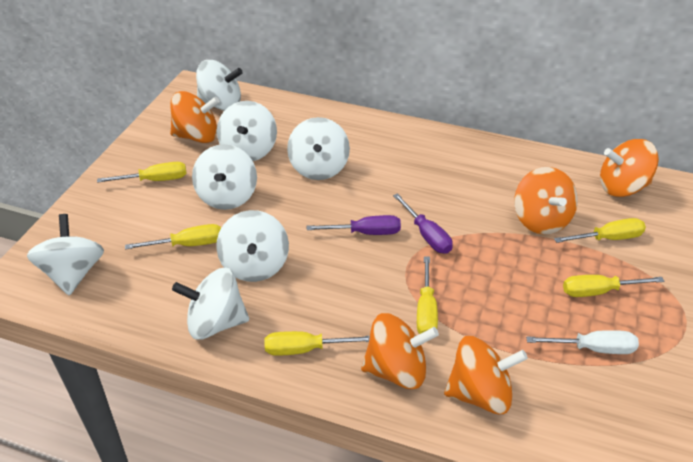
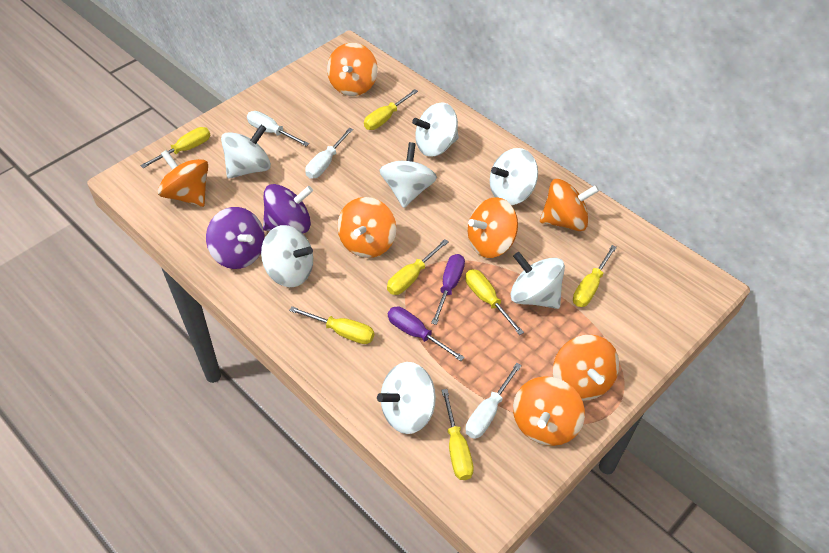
orange spinning top: [170,91,220,143] [361,313,439,389] [444,336,528,414] [514,167,578,234] [600,139,659,197] = 5 -> [158,150,208,207] [327,43,378,96] [337,197,396,258] [468,197,518,258] [513,376,585,446] [540,179,599,231] [553,335,619,401] = 7
purple spinning top: none = 0 -> [206,207,265,269] [263,184,313,233] = 2
white screwdriver: [526,330,639,354] = 1 -> [247,111,309,146] [305,128,353,179] [466,363,522,439] = 3
yellow screwdriver: [97,162,187,183] [125,224,221,249] [264,331,370,356] [417,256,438,334] [554,218,646,243] [563,275,664,297] = 6 -> [140,127,210,168] [289,306,374,344] [364,89,418,130] [387,239,449,295] [441,389,474,480] [466,269,524,335] [573,245,617,307] = 7

